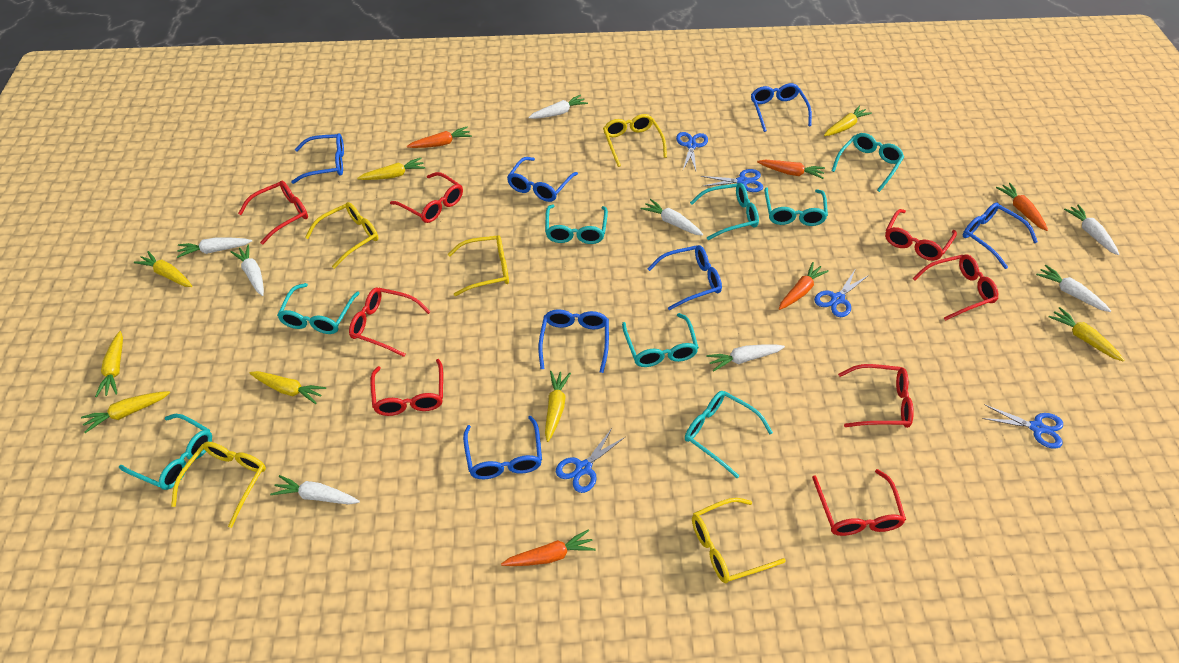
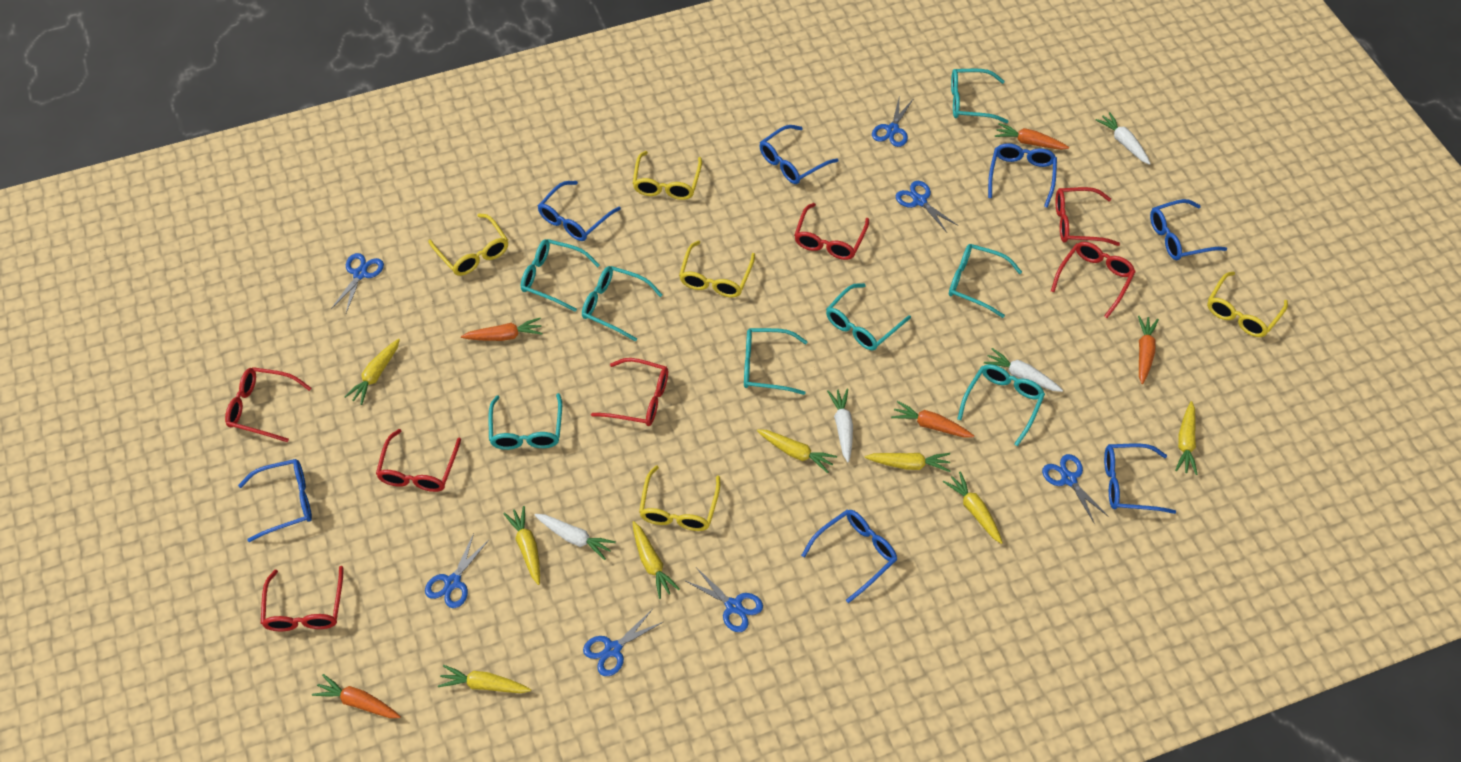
blue scissors: [556,428,625,493] [676,132,708,171] [700,169,763,192] [814,270,869,317] [982,404,1063,449] = 5 -> [331,253,384,313] [425,534,489,608] [583,609,663,676] [684,567,763,632] [872,99,913,147] [896,181,959,232] [1042,454,1109,524] = 7
red glasses: [238,181,308,245] [349,288,431,357] [370,359,443,416] [390,172,463,223] [812,469,906,536] [838,364,914,428] [885,209,957,261] [913,254,998,321] = 8 -> [225,367,312,442] [261,566,344,631] [376,429,461,492] [591,358,668,426] [794,203,869,260] [1051,242,1136,318] [1055,187,1120,246] = 7
white carrot: [177,238,252,258] [231,245,264,296] [270,475,360,505] [528,95,588,119] [641,199,704,236] [706,345,785,372] [1036,265,1111,312] [1064,205,1119,255] = 8 -> [535,514,616,560] [827,389,853,462] [984,348,1063,392] [1096,112,1151,165] = 4

